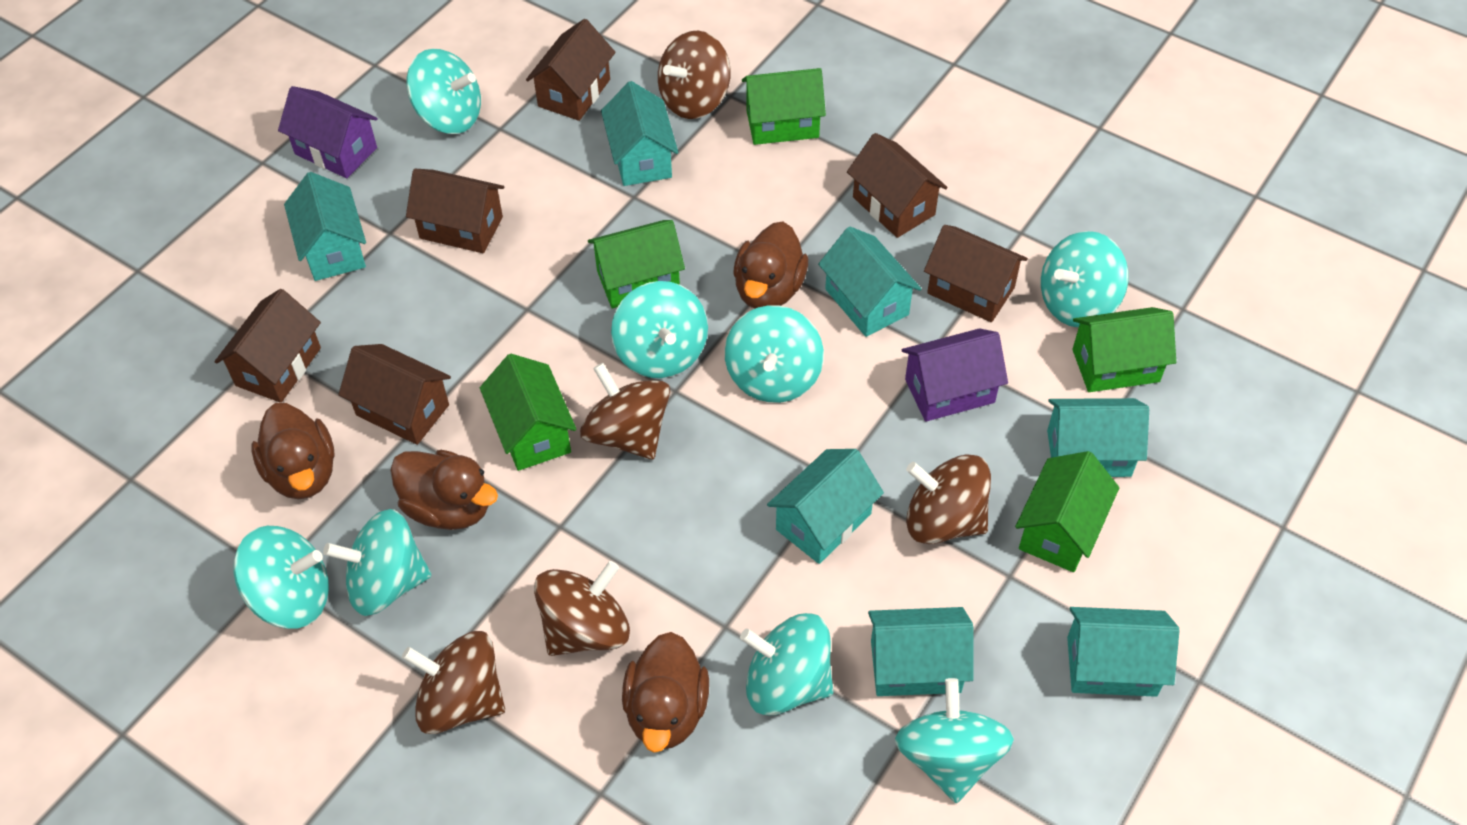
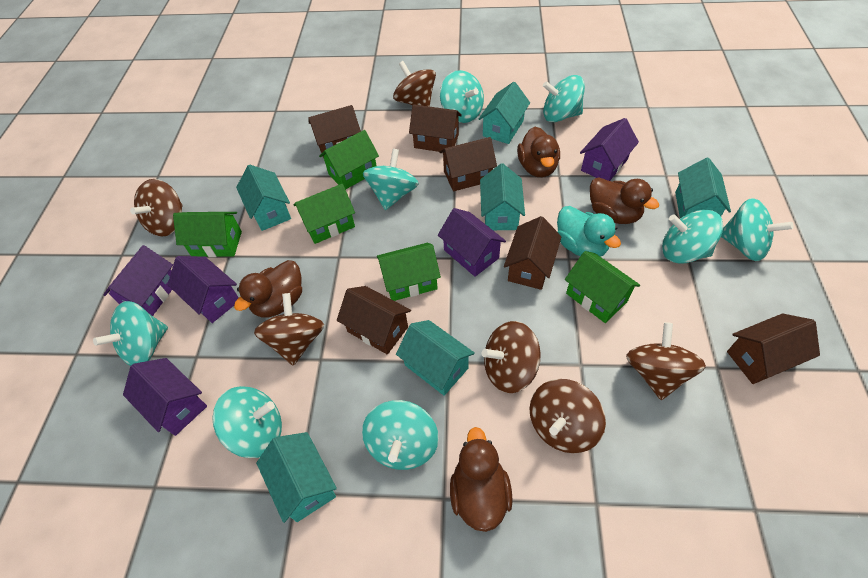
brown spinning top: [402,631,505,734] [534,561,630,656] [580,363,670,459] [658,31,731,119] [906,454,991,544] = 5 -> [130,179,183,237] [254,293,324,366] [393,61,436,107] [482,321,541,393] [530,379,606,453] [626,322,706,400] = 6
purple house: [278,86,378,178] [902,328,1008,422] = 2 -> [104,245,173,316] [123,358,207,436] [168,256,239,323] [438,208,506,277] [580,118,639,181] = 5
turquoise duck: none = 0 -> [557,206,621,257] = 1
turquoise house: [284,172,366,281] [601,81,678,186] [767,449,884,564] [818,226,921,337] [868,607,973,696] [1047,398,1149,477] [1067,607,1180,697] = 7 -> [236,165,291,231] [256,432,337,523] [396,320,475,396] [479,82,530,144] [480,163,525,230] [675,158,731,218] = 6

